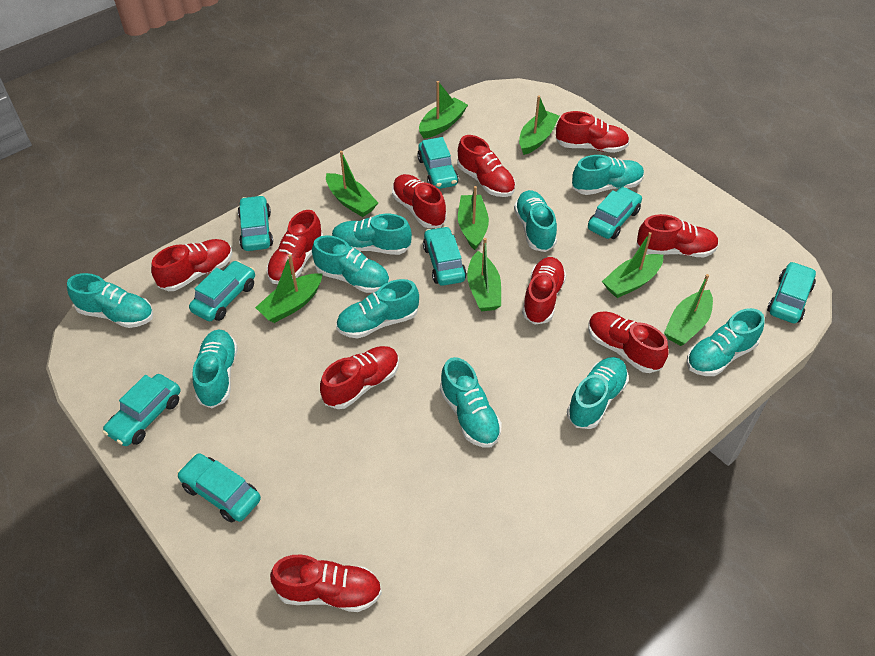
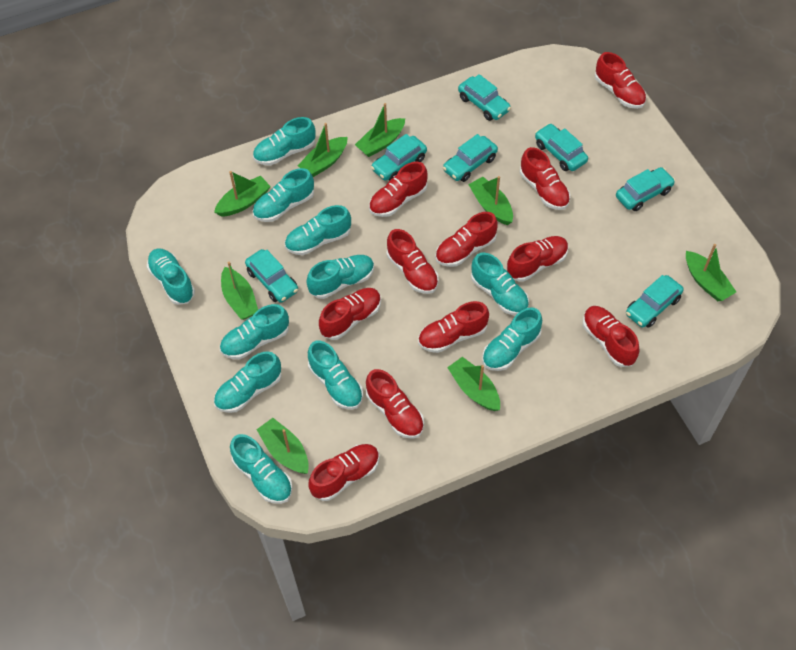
red shoe: [151,239,232,291] [266,210,323,284] [270,555,382,612] [320,346,399,409] [392,174,446,228] [457,135,516,197] [522,257,566,325] [556,111,630,153] [588,311,669,373] [637,214,719,257] = 10 -> [308,444,380,501] [319,288,381,340] [366,369,424,439] [369,162,428,217] [387,229,439,294] [418,301,489,353] [435,212,498,267] [507,236,569,282] [520,147,570,210] [583,306,639,367] [595,52,646,109] = 11
turquoise car: [102,374,180,446] [177,453,261,523] [189,260,255,321] [238,195,273,251] [417,137,459,189] [423,226,467,286] [588,187,642,239] [767,261,816,323] = 8 -> [245,249,298,303] [371,134,427,181] [443,134,498,182] [458,74,511,121] [535,123,588,171] [616,167,675,211] [626,275,684,328] = 7
turquoise shoe: [67,273,153,328] [193,329,238,408] [312,235,390,293] [332,214,412,255] [336,279,419,339] [440,357,502,448] [514,190,557,252] [567,357,628,429] [572,155,644,195] [687,308,765,376] = 10 -> [147,248,195,305] [214,351,282,413] [220,304,289,359] [230,434,293,504] [253,117,316,166] [253,168,314,222] [285,205,351,255] [306,255,374,299] [308,341,363,410] [471,252,529,315] [482,308,542,371] = 11

